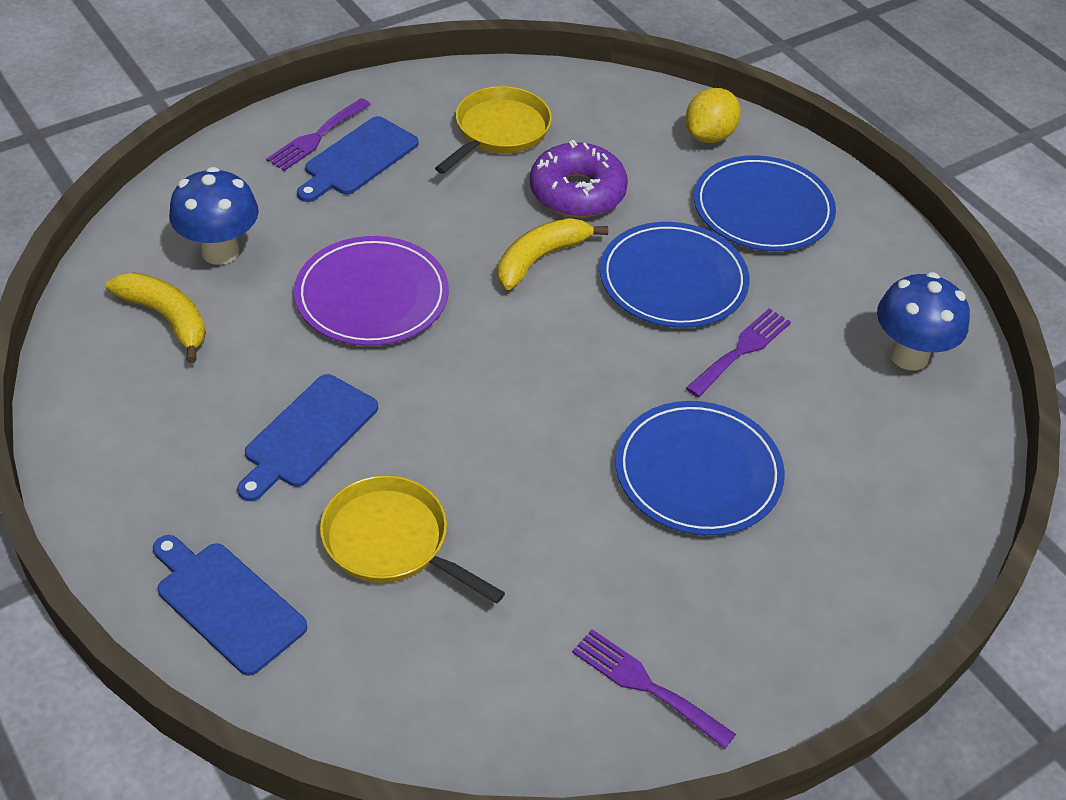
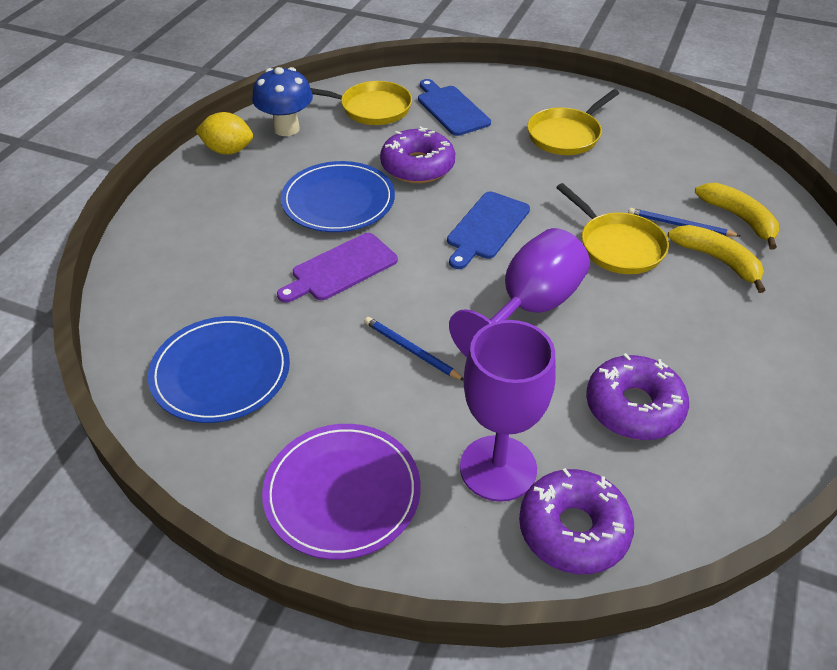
blue cutting board: [153,535,307,676] [237,374,378,501] [297,116,419,202] = 3 -> [418,79,491,136] [447,191,530,269] = 2
blue mushroom: [169,167,259,265] [877,272,970,370] = 2 -> [252,67,313,136] = 1
blue pencil: none = 0 -> [364,317,464,380] [628,208,740,237] = 2
blue plate: [600,222,750,328] [615,401,785,536] [694,155,836,251] = 3 -> [148,316,290,423] [281,161,395,232] = 2
purple cutting board: none = 0 -> [277,233,398,303] = 1
purple donut: [530,140,628,218] = 1 -> [380,126,455,183] [519,468,634,574] [586,353,689,440] = 3
purple fork: [266,98,371,171] [572,629,736,749] [686,308,791,397] = 3 -> none = 0
purple goblet: none = 0 -> [449,228,590,357] [460,320,556,502] = 2
yellow pan: [320,475,505,604] [435,86,552,174] = 2 -> [310,81,412,125] [527,89,619,155] [556,183,669,274] = 3

